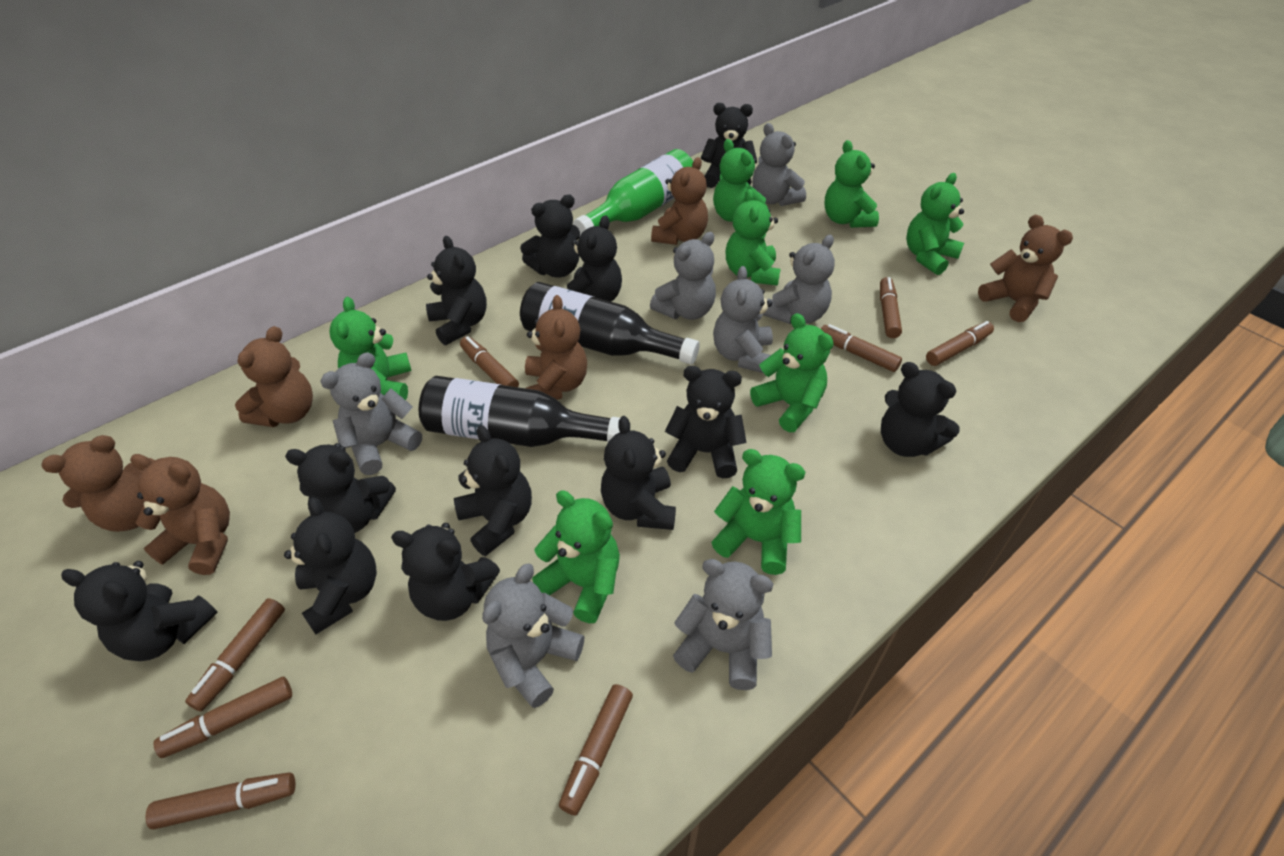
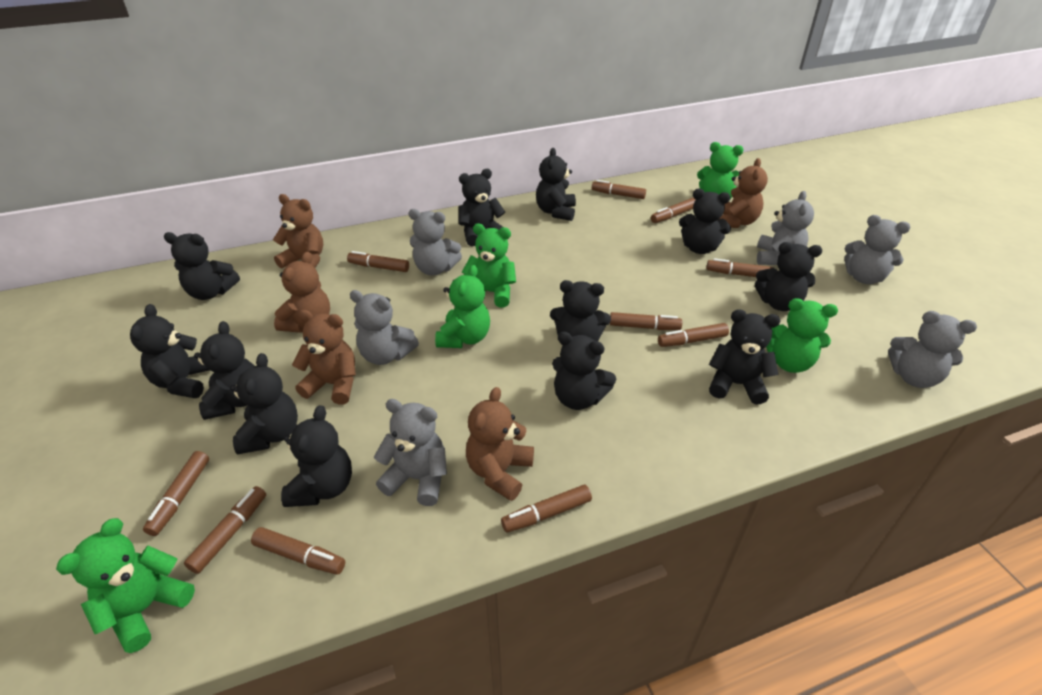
black bottle: [419,376,620,447] [520,282,700,365] = 2 -> none = 0
brown marker: [145,772,296,829] [153,677,292,758] [185,598,285,711] [460,336,519,387] [559,684,633,815] [821,324,902,372] [880,277,902,338] [926,321,994,366] = 8 -> [143,451,209,536] [184,486,266,574] [251,527,345,575] [347,251,409,272] [501,485,592,532] [592,180,646,199] [610,312,682,330] [651,198,696,223] [658,323,729,347] [706,258,774,277] = 10
brown teddy bear: [42,435,154,532] [130,454,230,575] [235,326,313,427] [525,295,587,400] [651,157,708,245] [978,215,1073,322] = 6 -> [273,194,323,269] [274,252,330,333] [292,310,356,405] [466,387,534,501] [719,158,768,228] = 5
green bottle: [573,149,693,235] = 1 -> none = 0
green teddy bear: [330,297,412,400] [532,490,620,623] [711,449,805,575] [713,139,768,222] [726,189,780,286] [750,313,834,432] [825,140,879,228] [906,173,964,275] = 8 -> [56,518,195,653] [435,265,490,348] [462,224,516,308] [697,142,744,199] [766,298,838,373] = 5
grey teddy bear: [320,352,422,475] [482,564,585,708] [650,232,716,320] [673,559,773,690] [713,266,773,373] [752,123,806,206] [763,234,835,324] = 7 -> [350,290,419,365] [374,399,447,506] [408,209,462,275] [757,191,814,265] [844,215,910,284] [888,311,977,388] = 6

